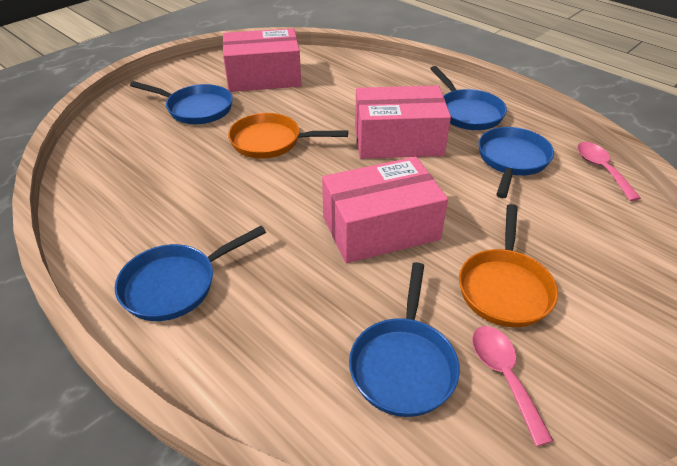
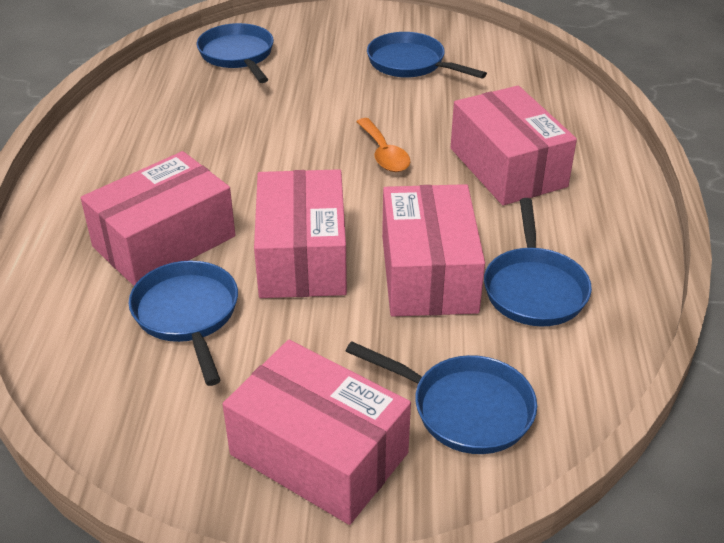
orange pan: [228,113,348,159] [459,204,558,327] = 2 -> none = 0
orange spoon: none = 0 -> [356,118,410,172] = 1
pink box: [223,28,301,92] [322,157,448,263] [355,85,451,159] = 3 -> [81,151,235,286] [223,340,411,525] [254,169,347,298] [382,184,485,317] [451,86,577,205] = 5
pink spoon: [472,326,553,446] [577,142,641,201] = 2 -> none = 0

